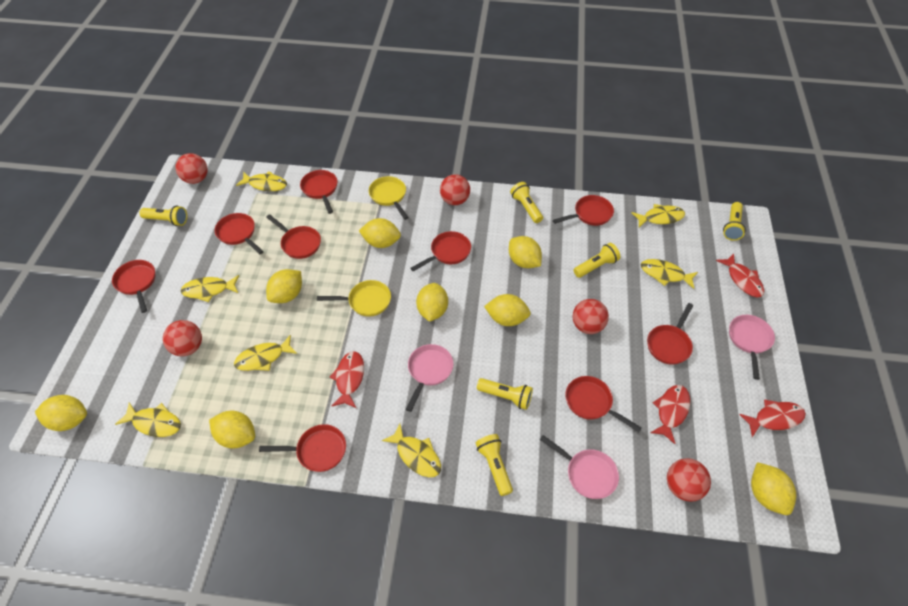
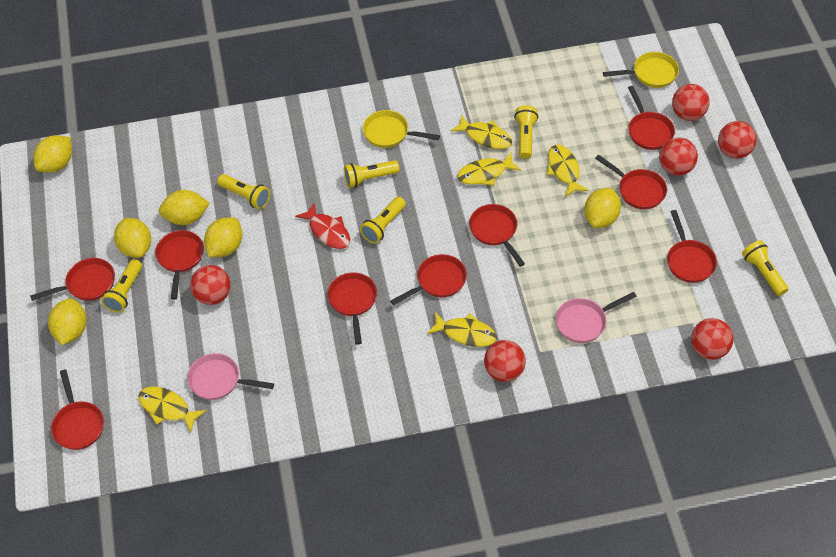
pink pan: [406,344,454,412] [540,435,619,499] [729,315,775,380] = 3 -> [187,353,274,400] [556,292,636,343] = 2
red ball: [163,320,202,356] [176,153,208,184] [440,174,470,205] [573,299,609,334] [667,458,711,502] = 5 -> [190,265,231,305] [484,340,526,382] [659,138,698,176] [672,84,710,121] [691,318,733,360] [718,121,757,159] = 6
red fish: [330,351,364,408] [650,385,690,444] [716,253,764,297] [739,399,806,437] = 4 -> [295,203,350,249] = 1
yellow fish: [115,402,181,437] [180,275,239,302] [234,335,297,371] [236,171,287,191] [382,424,441,477] [632,204,685,227] [641,259,698,289] = 7 -> [138,387,206,432] [427,312,497,347] [450,115,512,149] [457,152,521,186] [547,145,589,197] = 5
yellow lemon: [35,395,87,431] [209,411,255,448] [266,269,302,303] [359,218,401,248] [416,283,448,322] [484,294,531,326] [509,236,542,268] [751,462,796,515] = 8 -> [33,135,72,173] [48,298,87,345] [114,218,151,258] [158,190,210,225] [204,217,242,257] [584,188,621,228] = 6

